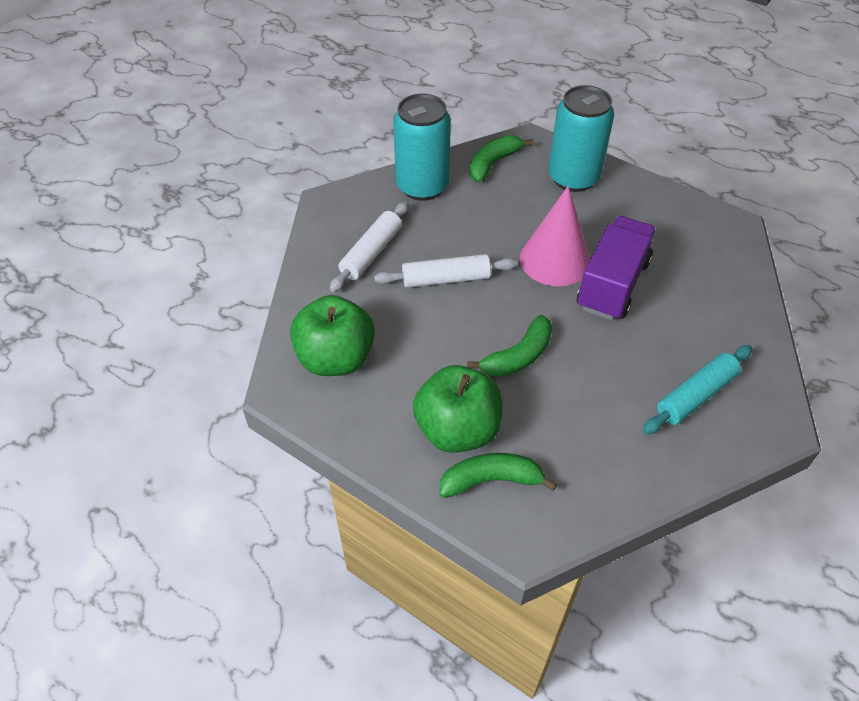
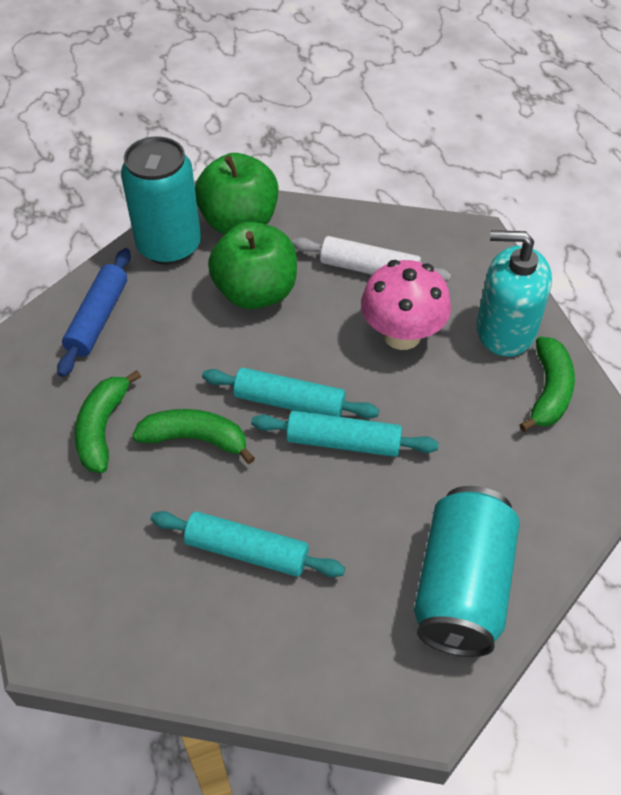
blue rolling pin: none = 0 -> [57,248,131,377] = 1
pink cone: [520,186,590,286] = 1 -> none = 0
pink mushroom: none = 0 -> [361,260,451,350] = 1
purple truck: [577,216,656,320] = 1 -> none = 0
turquoise rolling pin: [643,345,752,434] = 1 -> [151,511,345,577] [202,368,379,419] [251,411,439,457] = 3
turquoise soap dispenser: none = 0 -> [477,230,552,357] = 1
white rolling pin: [330,201,409,292] [374,254,518,288] = 2 -> [292,236,451,282] = 1

